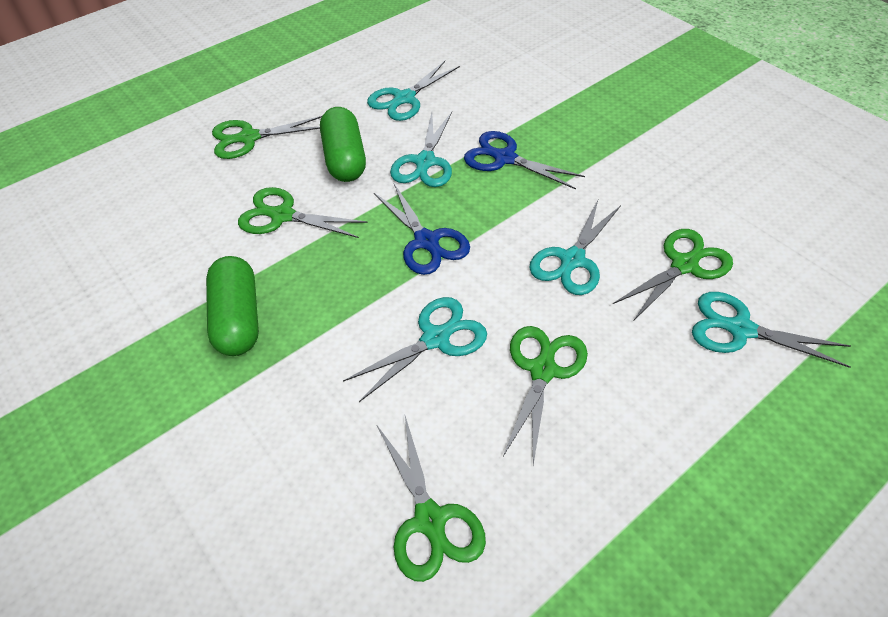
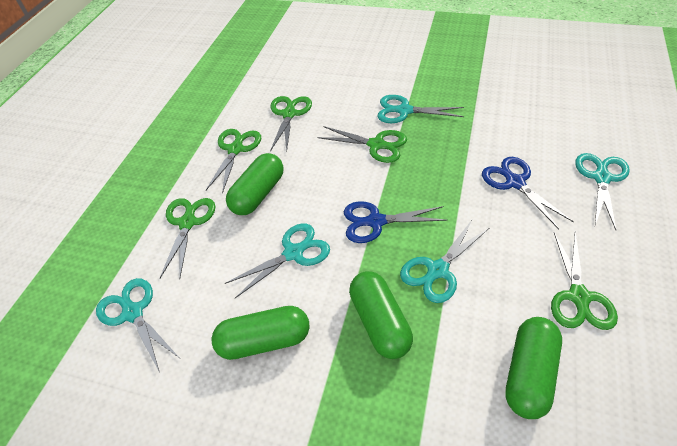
green capsule: [206,256,259,356] [320,107,366,182] = 2 -> [211,306,310,360] [226,153,284,215] [349,271,413,359] [505,317,562,419] = 4

